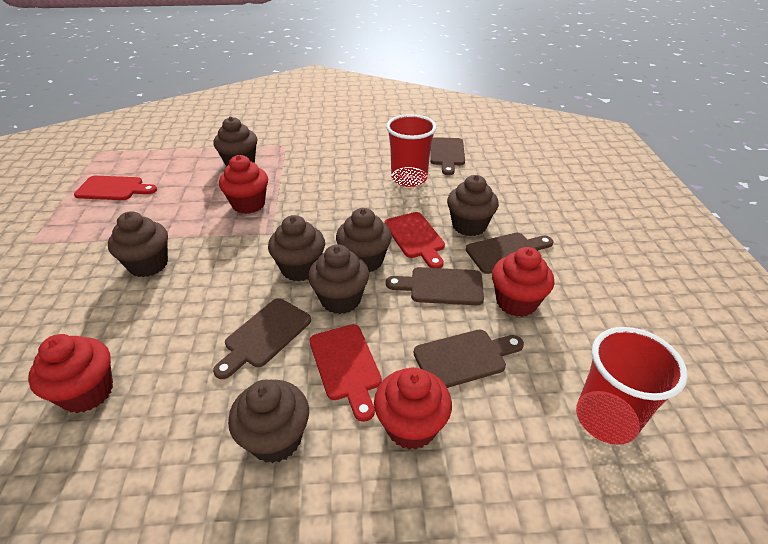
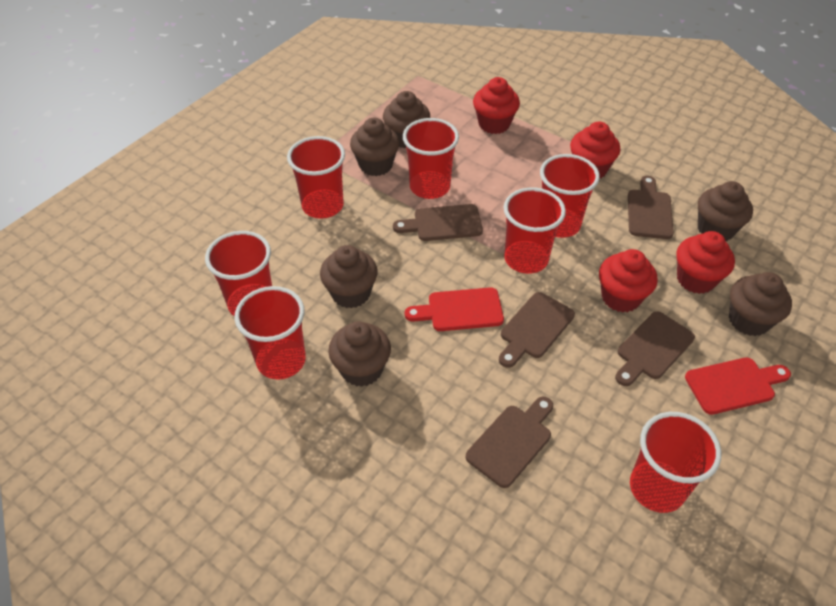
brown cupcake: [108,211,168,277] [213,117,257,167] [228,380,309,463] [268,215,325,282] [308,244,369,314] [336,208,392,273] [447,175,499,236] = 7 -> [320,245,377,308] [328,321,391,387] [350,118,399,176] [383,91,430,148] [698,181,753,241] [729,272,792,336] = 6
red cup: [386,114,437,187] [576,327,688,445] = 2 -> [205,231,272,317] [234,286,306,380] [287,136,345,219] [403,118,459,199] [503,187,566,274] [540,154,600,238] [630,412,721,513] = 7
red cutting board: [74,176,157,200] [310,324,382,422] [384,212,445,268] = 3 -> [405,287,504,331] [685,357,791,415] = 2

